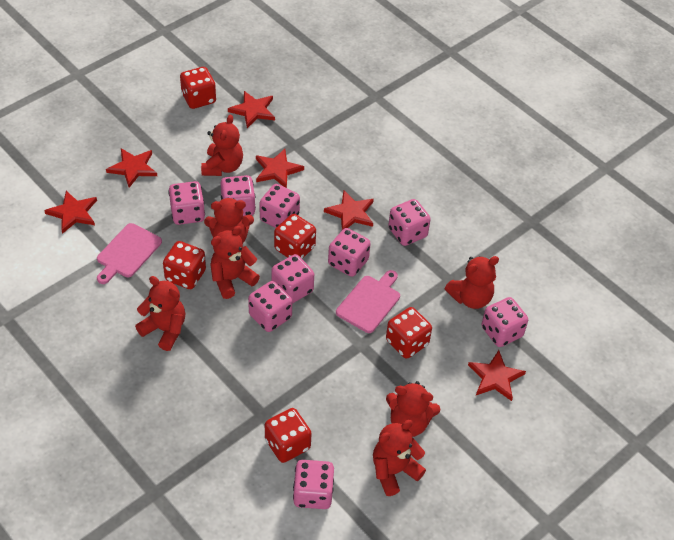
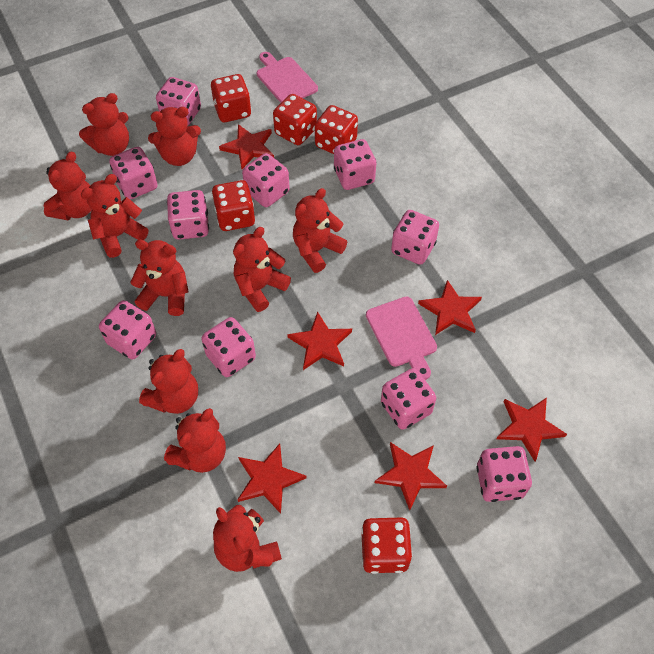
pink dice: [168,181,205,225] [221,175,256,216] [248,281,292,332] [259,184,300,228] [271,254,314,304] [293,460,334,509] [328,228,371,277] [388,199,431,246] [481,297,528,347] = 9 -> [99,300,156,359] [109,147,158,199] [156,77,201,125] [167,190,209,240] [201,317,256,377] [242,153,290,207] [334,139,376,190] [381,368,436,430] [391,210,439,265] [477,446,532,502] = 10
red teddy bear: [135,276,185,351] [201,115,243,176] [204,198,254,243] [210,226,260,299] [373,420,426,496] [386,381,440,437] [444,256,499,309] = 7 -> [43,151,92,220] [79,93,129,156] [81,174,148,258] [130,240,189,316] [139,349,198,414] [148,107,201,166] [164,408,226,473] [213,505,282,572] [233,227,291,312] [293,188,347,273] = 10

